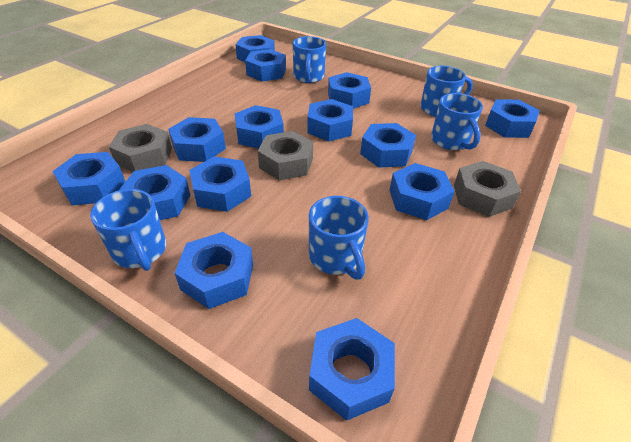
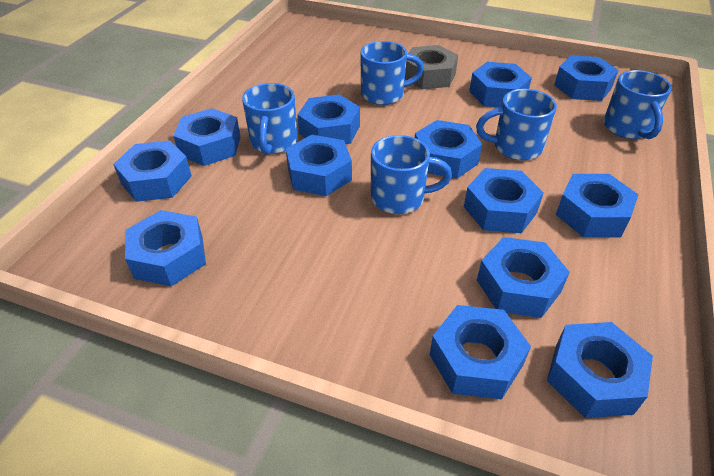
blue nut: [52,152,125,205] [118,165,191,220] [168,117,226,162] [175,232,253,309] [189,157,251,212] [234,105,284,149] [235,35,275,62] [245,49,286,82] [307,99,353,142] [309,318,395,421] [328,72,371,109] [360,123,416,168] [390,163,455,220] [485,99,540,138] = 14 -> [113,141,192,202] [125,210,206,287] [174,108,241,166] [286,135,352,196] [297,95,360,144] [415,120,482,179] [429,305,531,399] [464,168,544,233] [469,62,532,108] [477,237,570,318] [547,322,653,418] [554,55,618,101] [556,174,639,237] = 13
grey nut: [109,124,172,172] [258,131,313,180] [454,161,521,217] = 3 -> [405,45,458,89] = 1

